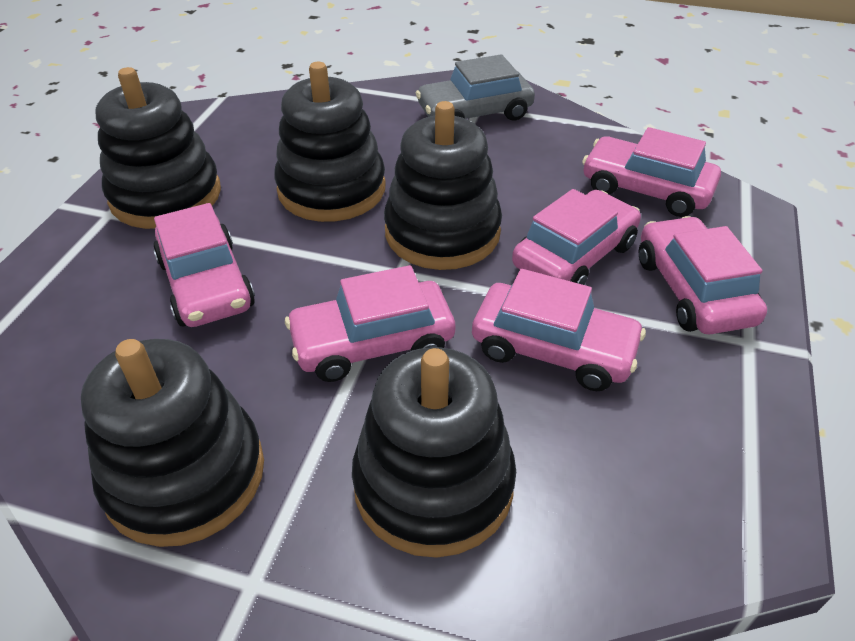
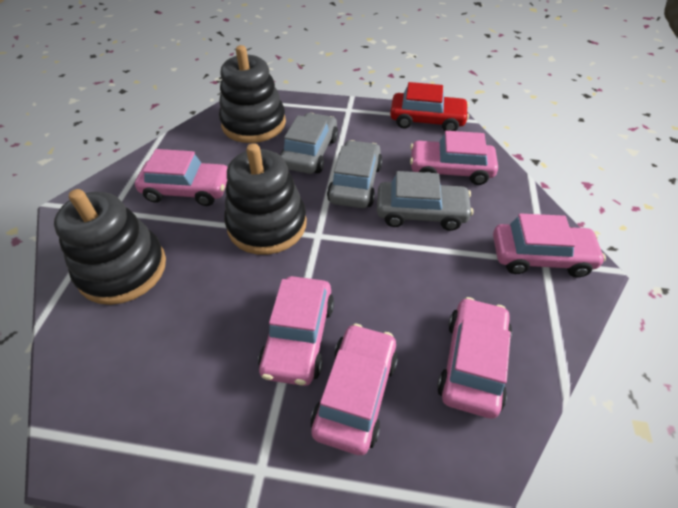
black stacking toy: [81,339,264,547] [96,67,221,229] [274,62,385,222] [352,347,516,558] [384,101,502,270] = 5 -> [54,189,166,305] [219,45,286,143] [224,143,307,255] = 3
grey car: [416,54,535,120] = 1 -> [280,113,338,174] [327,140,383,208] [377,171,473,231] = 3
red car: none = 0 -> [390,82,469,131] = 1

